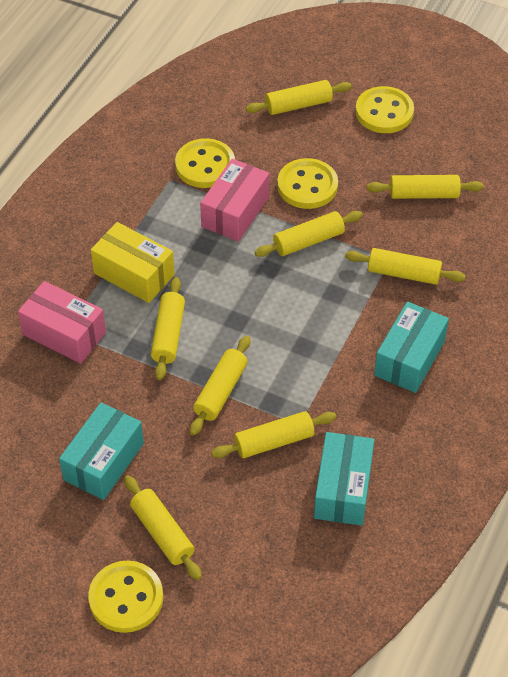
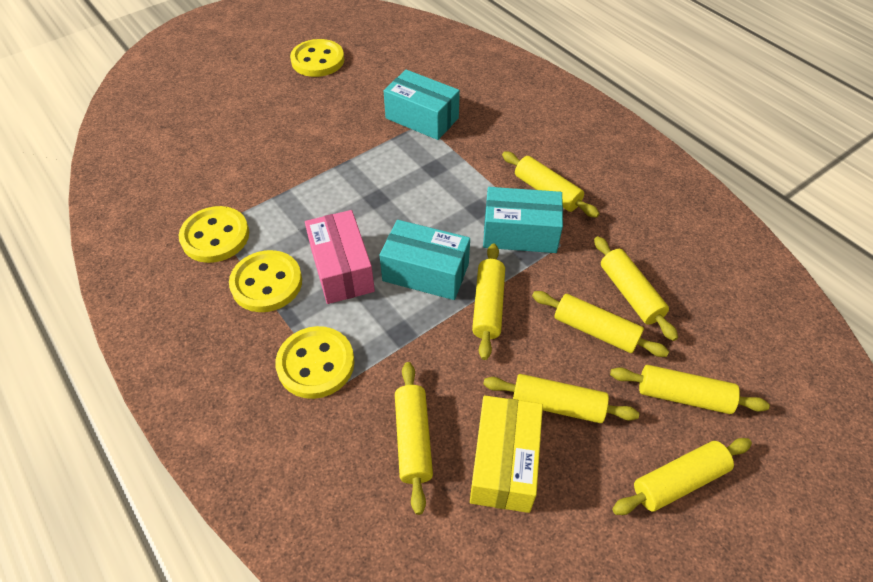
pink box: [18,281,106,364] [200,159,269,241] = 2 -> [305,210,375,304] = 1

